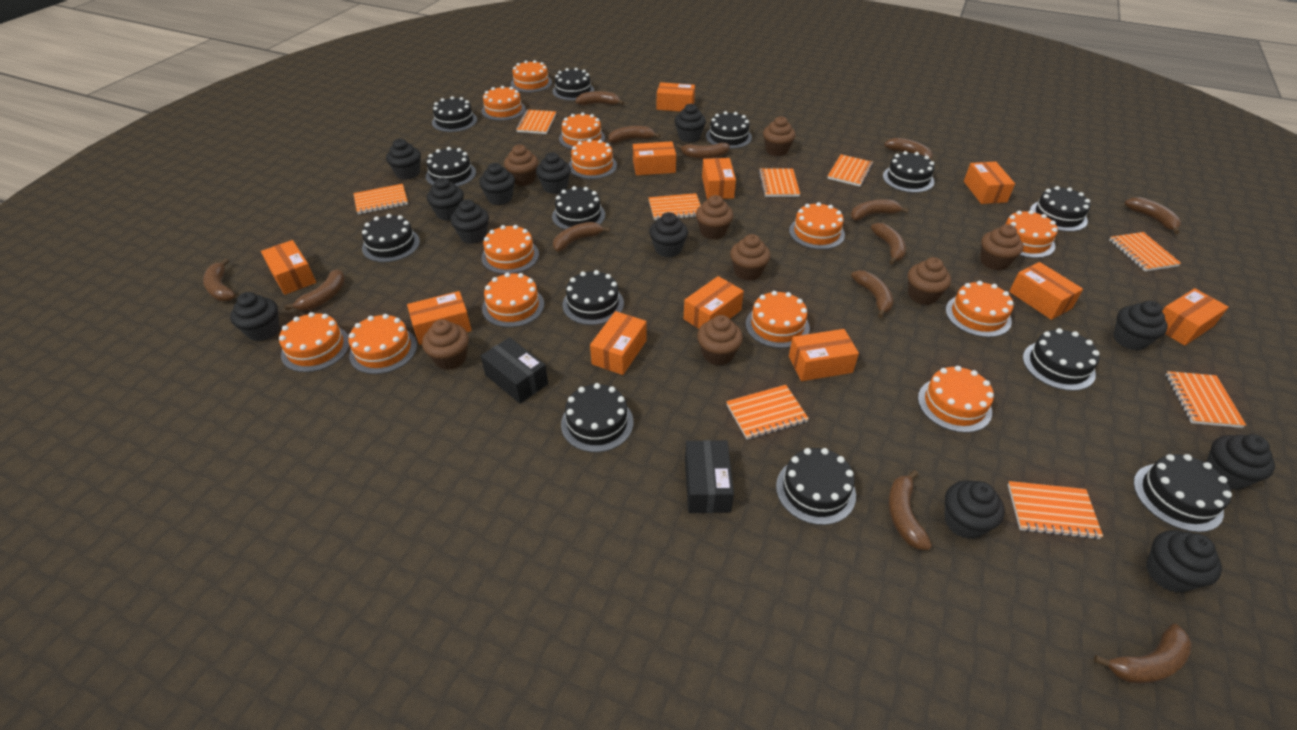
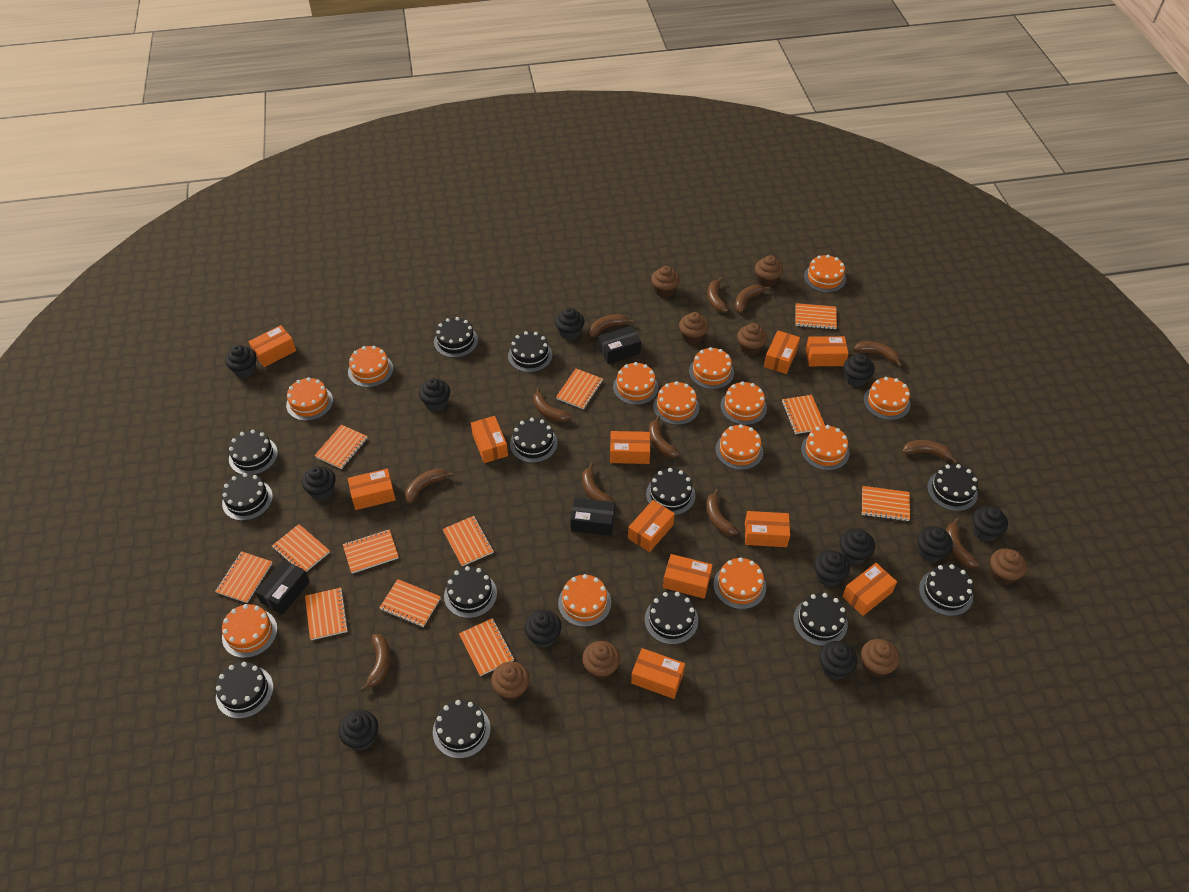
black box: [481,337,548,404] [685,440,734,513] = 2 -> [255,559,310,615] [570,498,615,536] [598,326,641,364] = 3
brown banana: [203,258,236,301] [285,269,345,310] [553,222,610,251] [576,91,624,105] [608,126,660,143] [676,143,729,159] [851,199,909,221] [851,270,893,318] [871,223,906,265] [884,138,934,162] [888,470,932,550] [1094,624,1192,684] [1124,197,1181,234] = 13 -> [360,634,391,691] [405,469,454,503] [533,387,571,422] [582,463,615,502] [589,314,634,338] [649,416,680,458] [706,489,738,536] [708,277,729,313] [735,284,770,313] [854,341,902,367] [902,440,958,464] [946,518,979,568] = 12
orange notebook: [353,184,408,214] [516,110,556,134] [648,193,701,220] [726,385,809,440] [759,168,800,197] [827,154,873,187] [1008,481,1103,540] [1110,232,1181,271] [1166,371,1246,428] = 9 -> [215,551,272,603] [272,524,330,572] [305,588,348,640] [314,425,368,469] [343,529,399,574] [379,579,441,627] [443,516,493,566] [459,618,514,676] [556,369,603,409] [782,395,825,434] [796,303,837,329] [862,486,910,521] = 12

